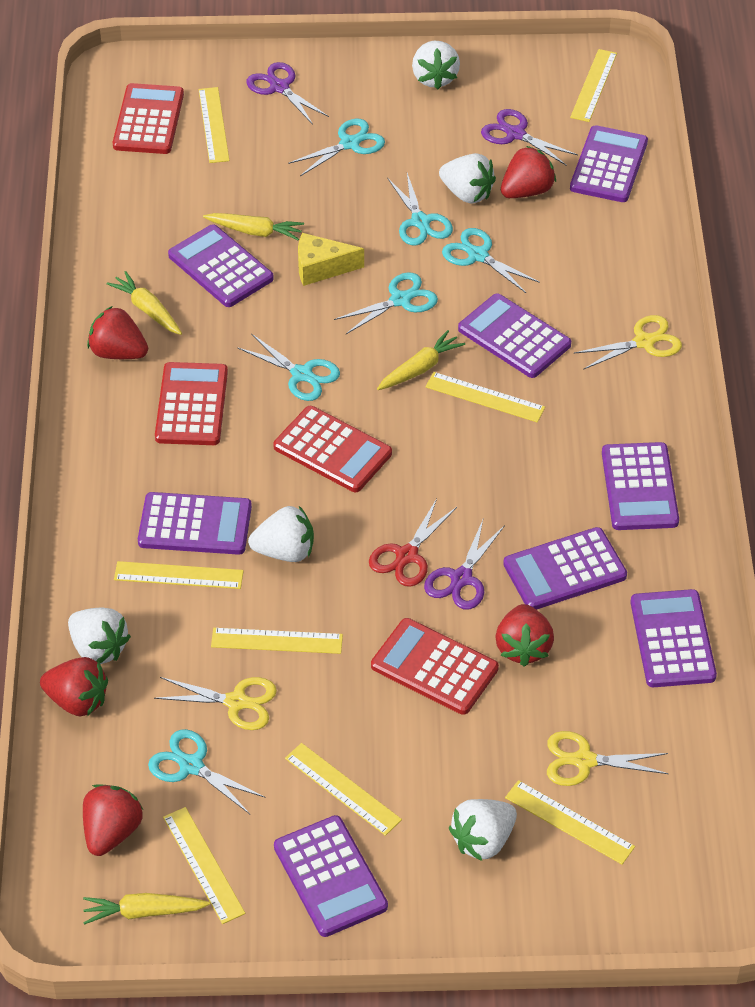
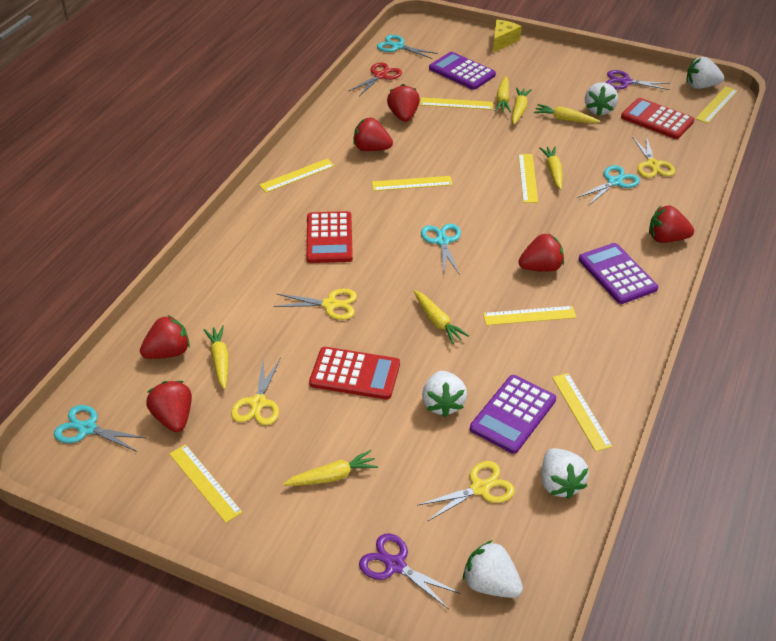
purple calculator: [138,492,252,555] [168,224,274,307] [274,815,388,937] [458,294,571,378] [503,527,627,610] [570,125,648,202] [602,442,679,530] [630,589,717,687] = 8 -> [429,52,496,90] [470,375,556,454] [578,243,658,304] = 3
purple scissors: [246,62,329,125] [424,520,505,609] [481,109,578,166] = 3 -> [359,533,461,609] [606,70,671,90] = 2
red calculator: [113,83,184,154] [155,362,228,445] [273,406,392,492] [371,618,499,715] = 4 -> [306,211,353,263] [309,347,400,400] [621,98,694,139] = 3
red strawberry: [40,657,108,716] [83,784,143,856] [87,306,148,359] [496,604,554,667] [501,146,556,198] = 5 -> [140,315,190,359] [146,381,192,432] [353,118,393,151] [387,84,420,122] [518,233,564,272] [649,206,694,243] = 6
turquoise scissors: [148,729,266,814] [237,334,340,401] [288,119,385,176] [334,272,438,334] [387,173,453,246] [442,228,540,293] = 6 -> [54,405,147,452] [377,35,438,59] [421,224,461,275] [577,165,640,205] = 4
yellow carrot: [83,893,210,925] [106,271,182,335] [203,213,304,241] [377,330,465,390] = 4 -> [203,325,229,390] [283,450,378,486] [414,290,469,344] [495,76,511,112] [512,87,532,125] [534,104,600,124] [539,146,562,190] = 7
yellow scissors: [154,677,277,730] [547,731,669,786] [574,315,682,370] = 3 -> [231,358,281,425] [274,289,357,320] [418,461,515,522] [632,136,675,178] = 4

